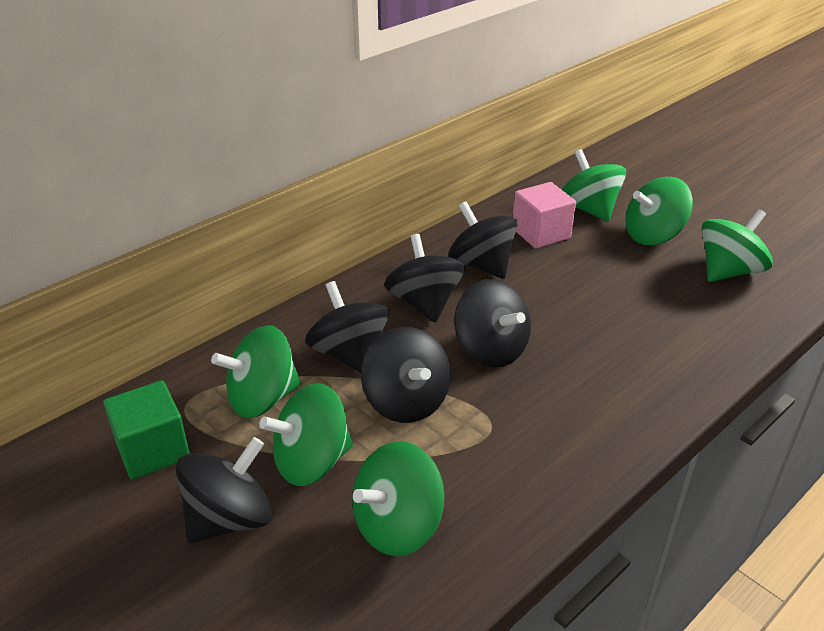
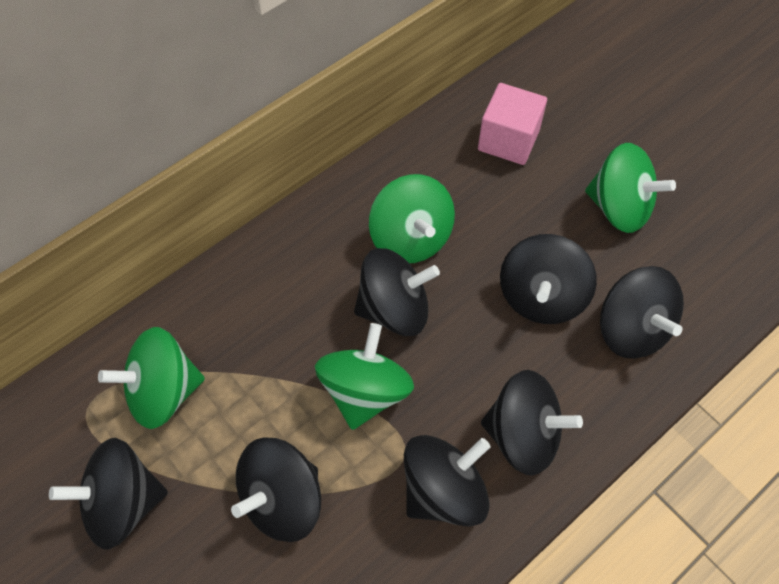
black spinning top: [175,437,273,543] [305,281,389,373] [361,327,451,423] [384,234,465,322] [448,202,518,279] [454,279,531,368] = 6 -> [49,438,168,550] [231,437,321,542] [354,248,440,336] [404,435,490,527] [481,370,583,476] [500,234,597,324] [600,266,684,359] = 7
green cube: [103,380,190,480] = 1 -> none = 0
green spinning top: [211,325,301,418] [259,383,353,486] [352,441,445,556] [562,149,626,222] [625,177,693,245] [701,209,773,282] = 6 -> [98,327,205,429] [315,323,414,430] [369,174,455,263] [585,143,676,233] = 4

